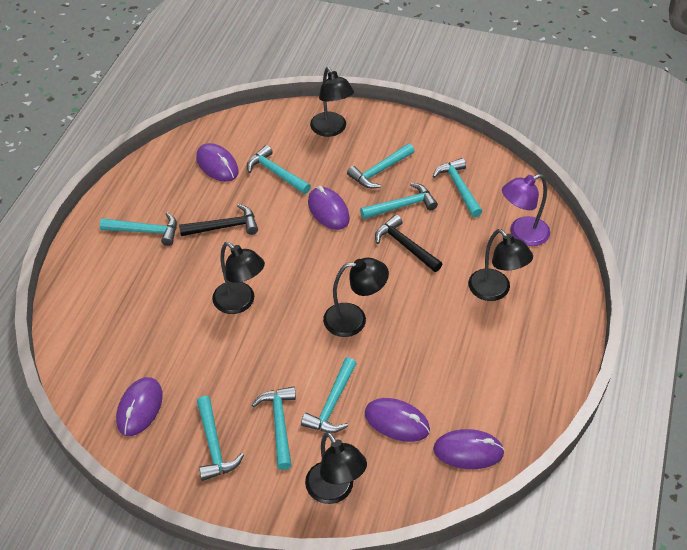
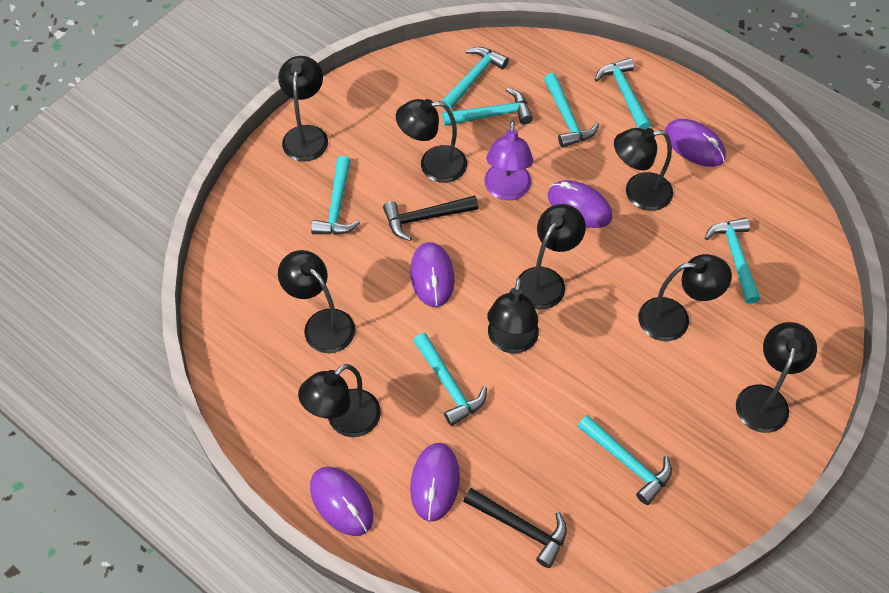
black lamp: [212,242,265,314] [305,432,367,504] [310,67,354,137] [323,258,389,337] [468,229,533,301] = 5 -> [278,56,328,162] [278,250,355,353] [298,364,381,437] [396,99,467,183] [487,277,539,354] [518,204,586,310] [614,128,673,211] [638,254,732,341] [736,322,817,433] = 9

